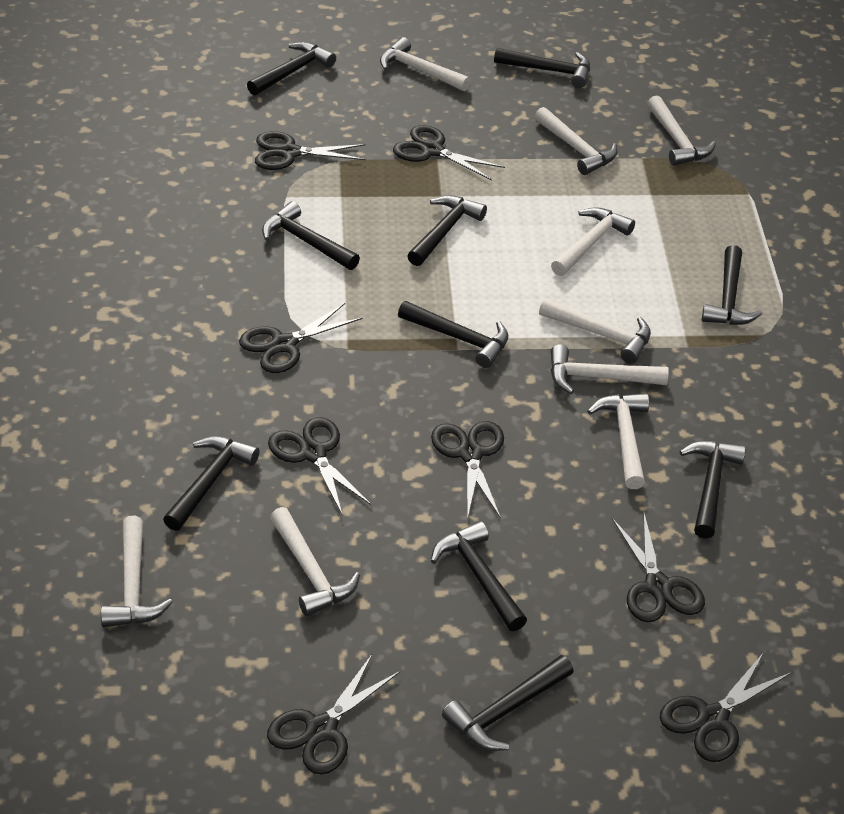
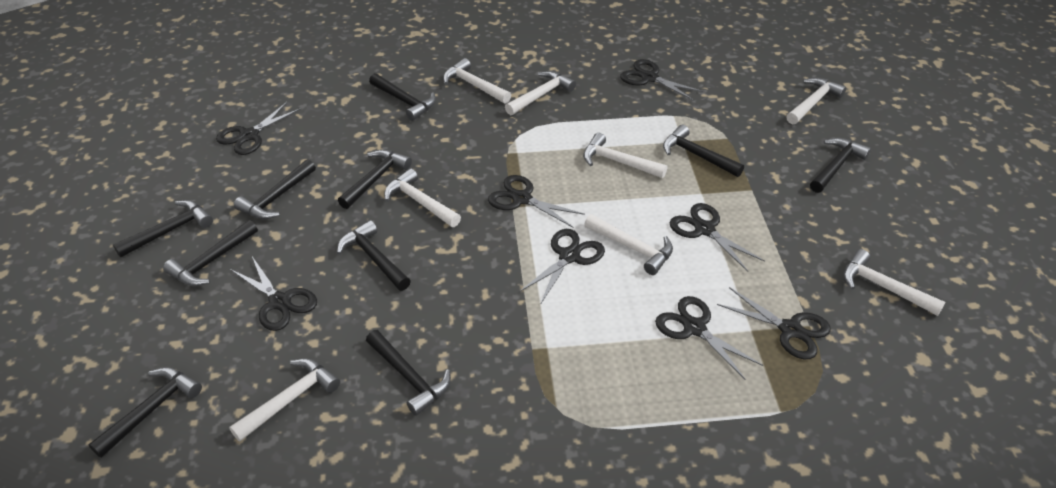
white hammer: [101,516,173,627] [270,507,360,616] [380,37,471,91] [534,107,617,175] [539,298,651,364] [550,344,669,394] [551,207,635,276] [587,393,649,489] [647,95,716,166] = 9 -> [229,359,340,441] [384,168,461,227] [443,58,511,104] [505,71,576,115] [583,133,667,178] [584,214,673,275] [786,78,846,124] [843,249,945,316] = 8

